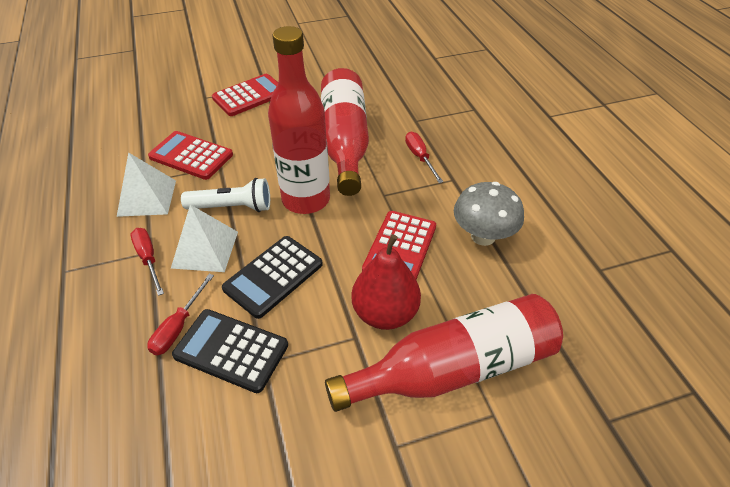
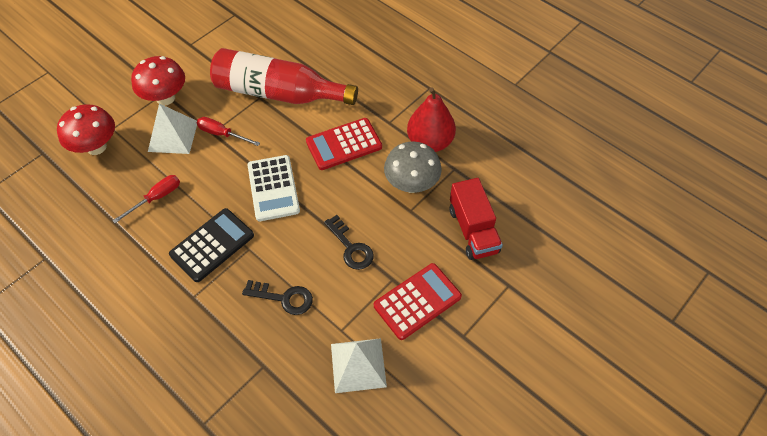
black calculator: [172,309,288,393] [222,236,323,319] = 2 -> [169,208,254,282] = 1
black key: none = 0 -> [242,280,313,315] [324,215,374,270] = 2
red bottle: [268,26,330,214] [321,68,369,196] [325,294,563,412] = 3 -> [210,48,358,105] = 1
red calculator: [148,131,233,180] [212,74,278,116] [362,211,436,280] = 3 -> [306,118,382,170] [374,263,462,340] = 2
red mushroom: none = 0 -> [57,104,115,155] [131,56,185,105] = 2
red screwdriver: [131,228,164,296] [147,274,214,355] [405,132,443,183] = 3 -> [112,175,180,223] [197,117,260,146] = 2
red truck: none = 0 -> [450,178,503,260] = 1
white calculator: none = 0 -> [248,155,300,221] = 1
white flashlight: [181,178,270,212] = 1 -> none = 0

